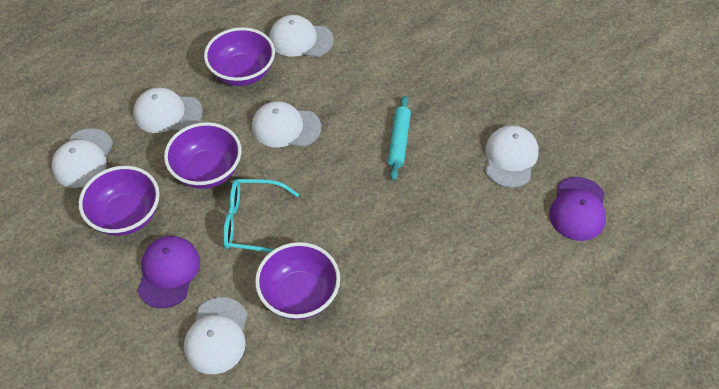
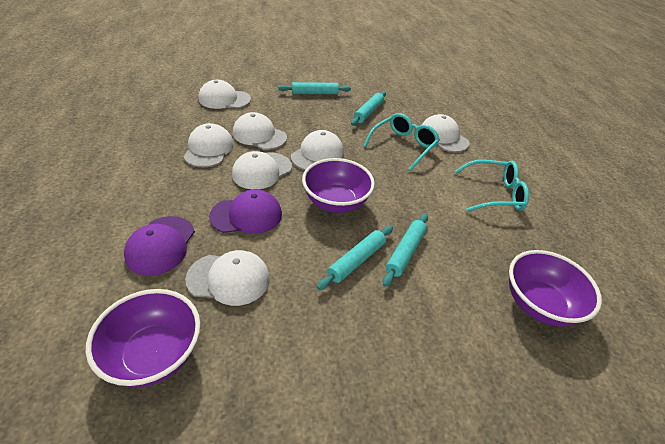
purple bowl: [79,166,160,236] [164,122,242,189] [204,27,275,86] [255,242,340,320] = 4 -> [86,289,201,387] [302,158,375,213] [509,250,602,326] = 3
turquoise glasses: [223,179,299,253] = 1 -> [364,113,440,171] [455,159,529,212] = 2
turquoise rolling pin: [388,96,411,181] = 1 -> [279,82,351,94] [317,225,393,290] [351,91,386,125] [383,213,428,287] = 4
white cap: [51,128,113,188] [133,88,203,133] [184,297,248,374] [252,101,321,148] [269,15,334,57] [485,126,539,188] = 6 -> [183,123,234,167] [185,250,270,306] [198,80,251,109] [232,151,292,189] [233,112,287,150] [291,130,344,170] [422,114,469,152] = 7

